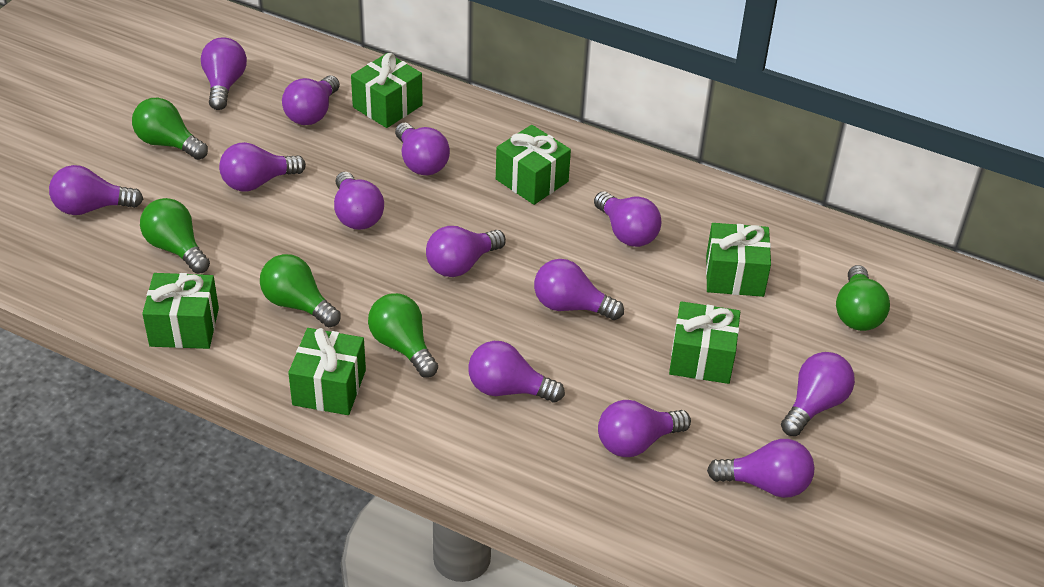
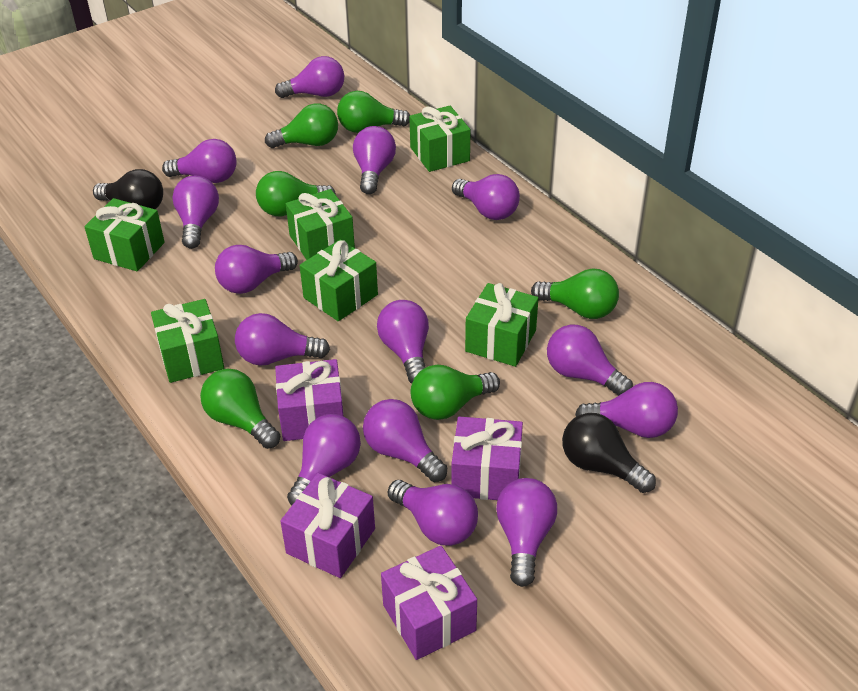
black light bulb: none = 0 -> [93,169,163,209] [562,413,656,493] = 2
green light bulb: [132,98,208,160] [140,198,210,274] [260,254,341,327] [368,293,438,378] [836,265,890,331] = 5 -> [200,369,280,449] [256,171,336,217] [265,103,338,148] [337,91,410,133] [411,364,500,420] [531,268,619,319] = 6
purple gift: none = 0 -> [275,359,344,441] [280,473,375,578] [381,546,477,660] [451,417,523,500] = 4
purple light bulb: [49,165,143,215] [201,38,247,110] [219,142,306,191] [282,75,340,125] [334,172,384,230] [395,123,450,175] [426,226,506,277] [468,341,565,403] [534,259,624,320] [594,191,661,247] [598,400,691,457] [707,439,814,498] [781,352,855,436] = 13 -> [162,139,237,183] [172,176,219,249] [215,245,298,294] [235,313,330,366] [275,56,344,98] [287,414,361,506] [353,126,396,194] [363,399,447,482] [377,300,429,384] [388,480,478,546] [452,174,520,220] [496,478,557,587] [547,325,633,396] [575,382,678,438] = 14

